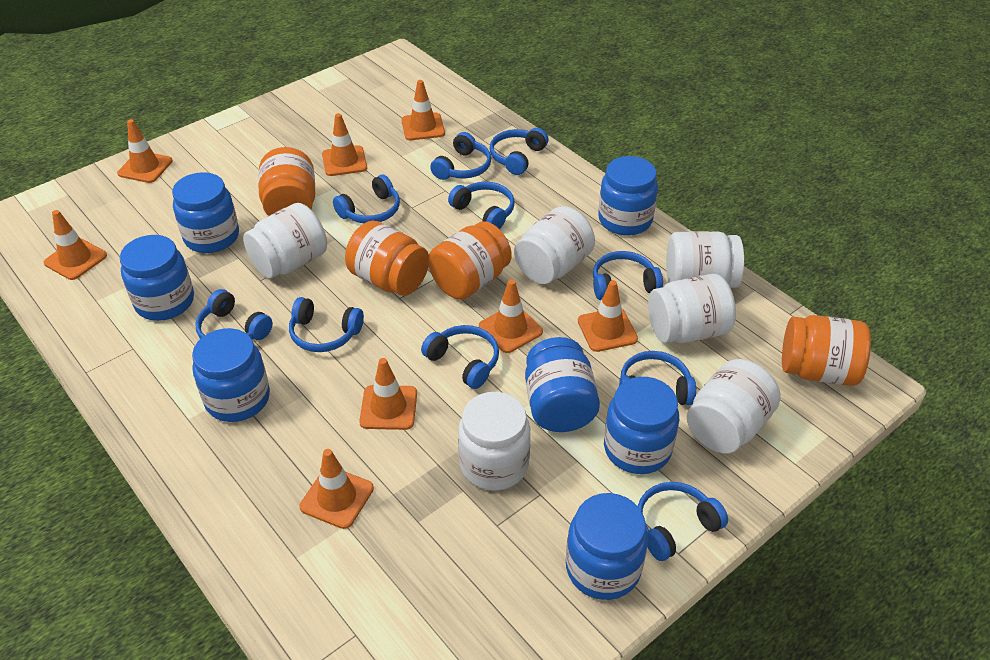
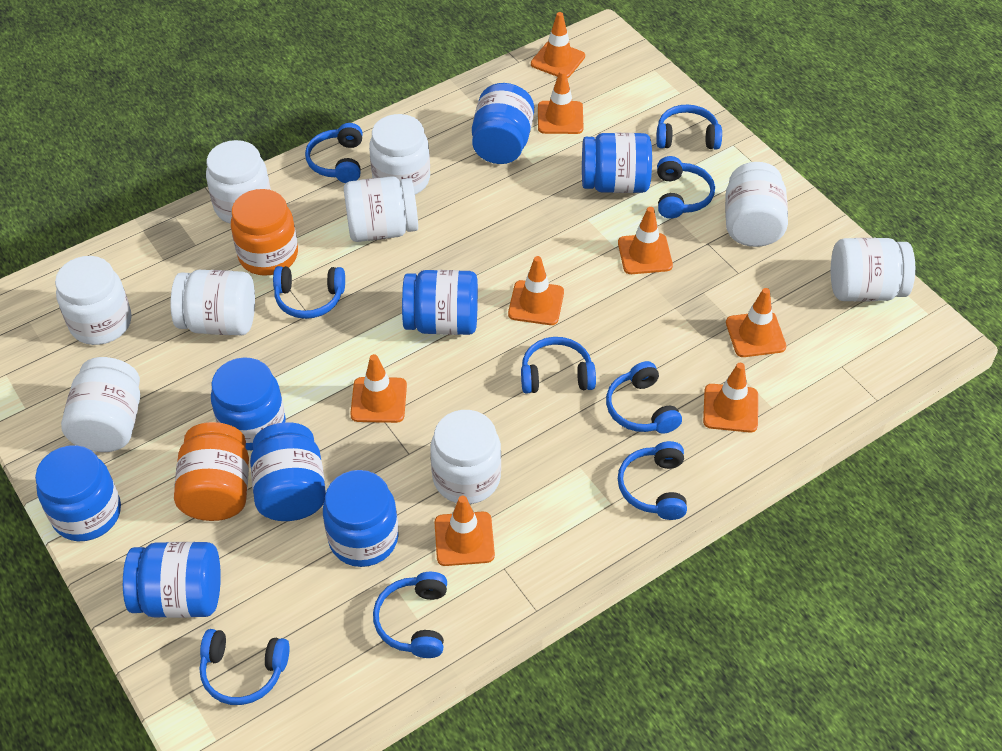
blue headphones: [195,289,273,340] [289,297,364,352] [333,175,400,223] [421,325,499,389] [430,132,491,180] [448,182,515,229] [489,128,549,175] [593,251,663,300] [619,351,696,405] [638,482,728,561] = 10 -> [199,629,290,705] [273,266,345,319] [305,123,362,183] [373,572,447,658] [521,337,596,393] [606,361,682,434] [618,441,687,520] [656,104,722,149] [657,156,715,219] = 9
blue jar: [120,235,194,321] [172,172,239,253] [192,328,270,422] [525,337,600,432] [566,493,648,600] [598,156,658,236] [604,377,679,474] = 7 -> [35,445,121,541] [123,542,221,618] [211,358,286,450] [250,422,326,521] [323,470,399,567] [402,270,478,335] [472,83,534,164] [582,133,652,193] = 8
orange jar: [258,147,315,216] [345,221,429,296] [428,221,512,300] [782,315,871,386] = 4 -> [174,422,249,521] [231,189,298,276] = 2
white jar: [243,203,327,279] [458,392,531,491] [514,206,595,284] [648,274,736,343] [666,231,744,288] [687,359,781,454] = 6 -> [55,256,132,345] [61,357,140,452] [171,270,255,335] [206,140,271,224] [344,176,418,242] [369,114,430,195] [430,410,501,504] [725,162,788,247] [831,238,915,302] = 9

